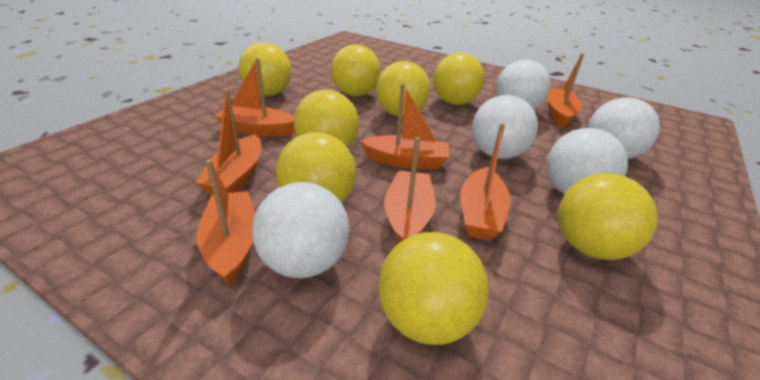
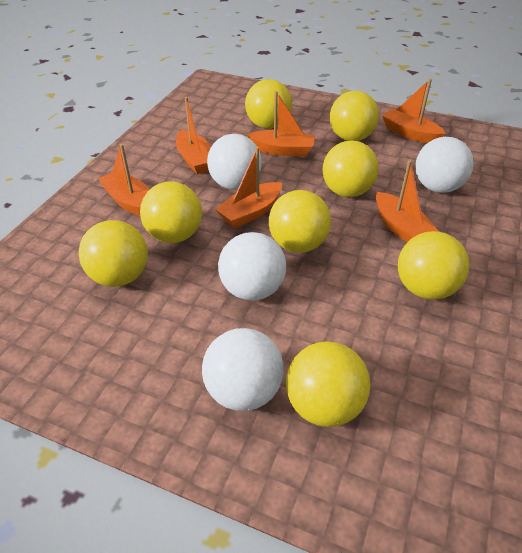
orange boat: [196,89,261,195] [196,159,255,285] [215,58,295,137] [360,83,449,169] [384,137,436,243] [460,123,511,241] [547,53,584,128] = 7 -> [98,144,149,216] [176,97,211,174] [215,147,282,228] [247,91,315,156] [376,160,439,242] [382,79,446,143] = 6
white ball: [252,182,350,278] [472,95,538,159] [496,60,551,110] [547,128,628,194] [588,97,660,159] = 5 -> [202,328,284,411] [207,134,262,190] [218,232,286,301] [416,137,474,193] = 4

